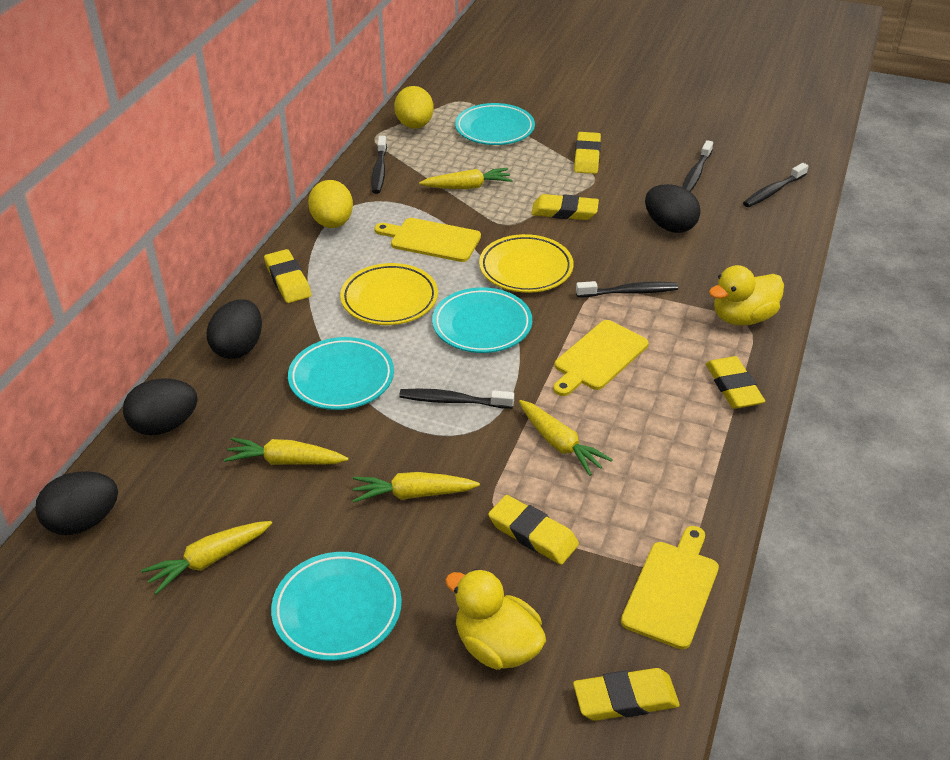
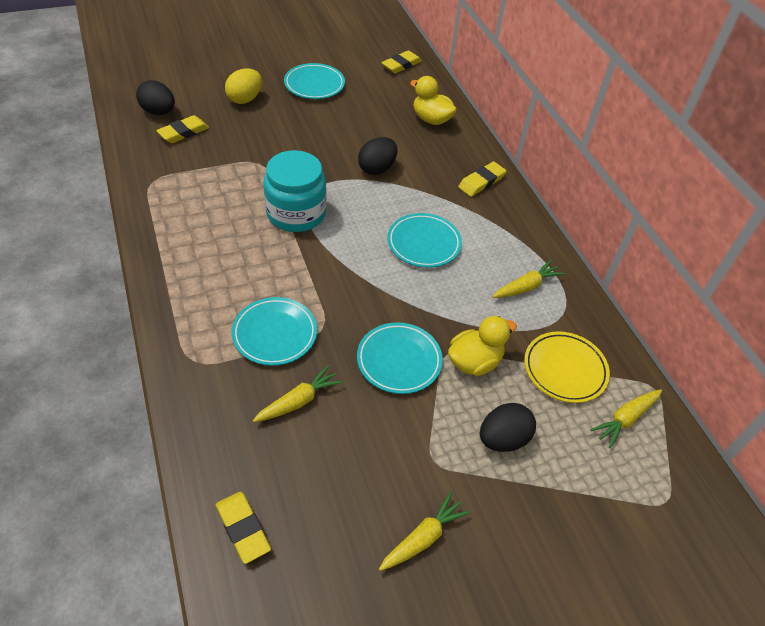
black egg: [35,471,118,535] [123,379,198,435] [207,299,262,359] [645,184,701,233] = 4 -> [136,80,175,115] [358,137,397,175] [480,403,536,452] = 3
black toothbrush: [371,136,387,194] [399,388,514,409] [576,281,678,297] [682,140,713,192] [743,163,808,207] = 5 -> none = 0
turquoise jar: none = 0 -> [263,150,326,232] = 1
yellow carrot: [141,521,272,594] [224,438,348,465] [353,472,480,502] [419,168,513,189] [519,400,613,476] = 5 -> [252,365,343,422] [379,492,470,571] [492,260,565,298] [590,389,662,448] = 4
yellow cutting board: [374,218,481,262] [553,320,649,396] [621,526,719,649] = 3 -> none = 0
yellow egg: [308,180,353,228] [394,86,434,129] = 2 -> [225,68,262,104] = 1
yellow eraser: [264,249,311,303] [488,495,579,565] [531,194,599,220] [573,668,680,721] [574,132,601,174] [706,356,765,409] = 6 -> [156,115,209,143] [216,492,271,564] [381,50,422,74] [458,162,506,197] = 4
yellow plate: [340,263,438,325] [479,234,574,293] = 2 -> [524,331,610,403] = 1

